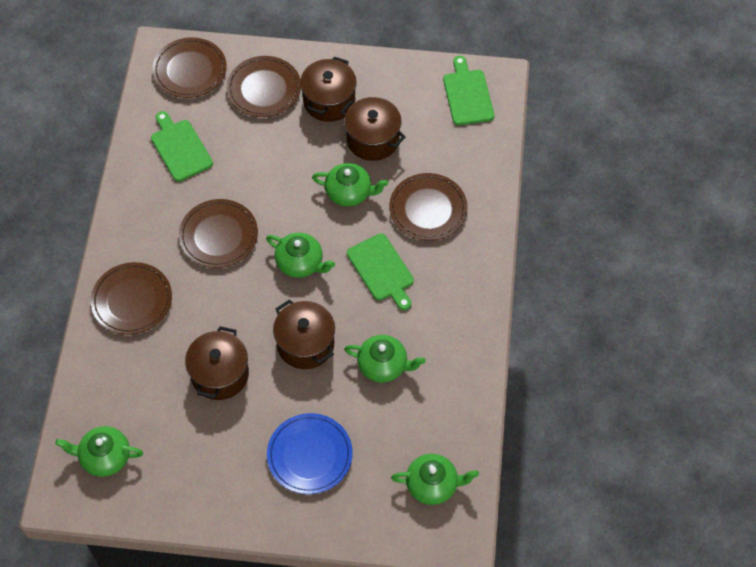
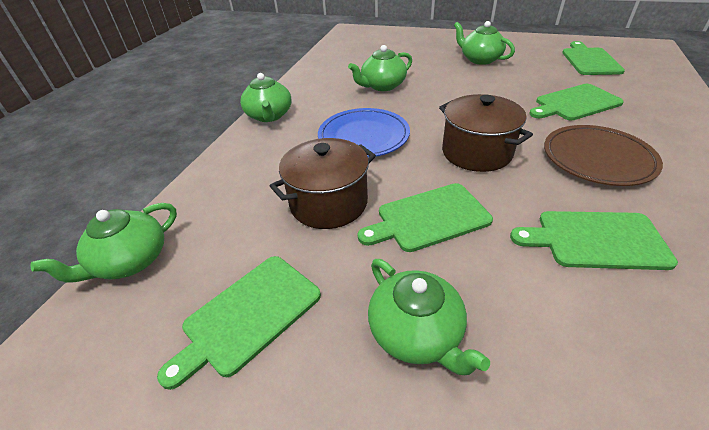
brown plate: [91,262,172,335] [152,37,227,98] [179,199,258,268] [226,56,301,117] [389,173,468,241] = 5 -> [544,125,663,186] = 1
brown pot: [185,326,249,400] [273,299,335,369] [300,57,357,122] [340,97,406,161] = 4 -> [270,138,376,229] [439,94,533,172] = 2
green cutting board: [151,111,213,182] [347,233,414,311] [443,56,494,125] = 3 -> [157,256,321,390] [357,183,493,252] [510,211,678,270] [529,84,624,120] [562,41,625,75] = 5

